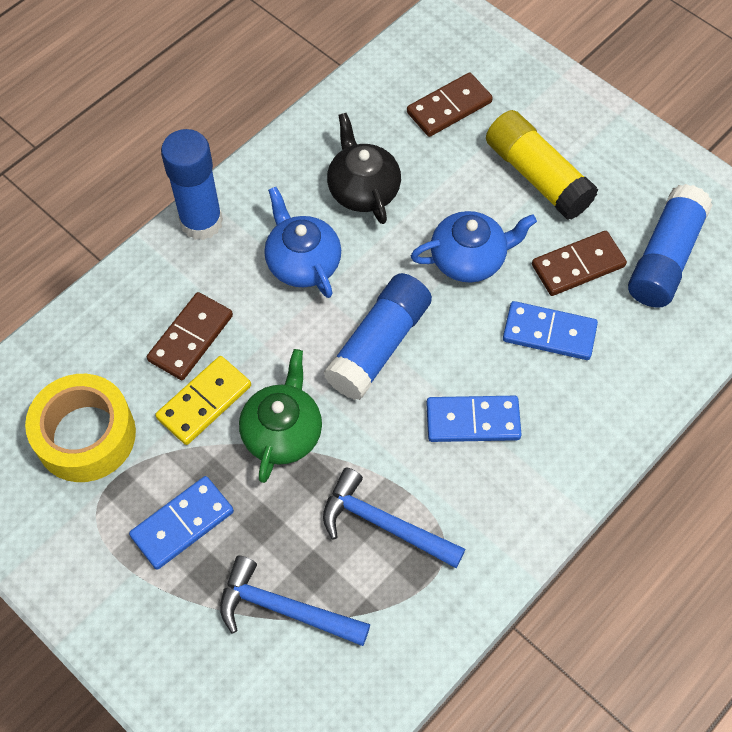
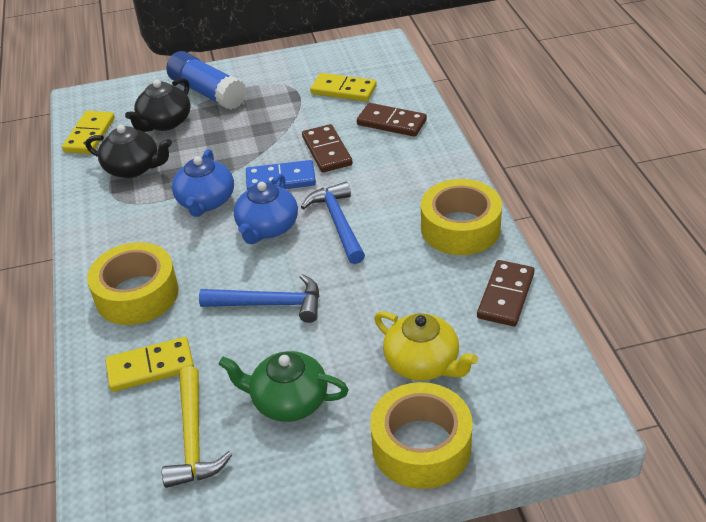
black teapot: [327,113,401,224] = 1 -> [86,125,172,178] [125,78,191,132] = 2
blue domino: [129,476,234,570] [426,396,522,442] [503,301,598,360] = 3 -> [246,160,316,190] = 1
blue glue stick: [161,129,223,240] [323,273,432,400] [628,184,712,308] = 3 -> [166,51,246,110] = 1
yellow domino: [155,356,251,445] = 1 -> [62,111,115,154] [105,337,194,392] [310,73,377,102] = 3
yellow glue stick: [486,110,598,220] = 1 -> none = 0
yellow hammer: none = 0 -> [162,366,233,488] = 1
yellow tape: [25,374,136,482] = 1 -> [87,242,179,325] [370,382,473,489] [421,179,502,255] = 3
yellow teapot: none = 0 -> [374,311,478,381] = 1

